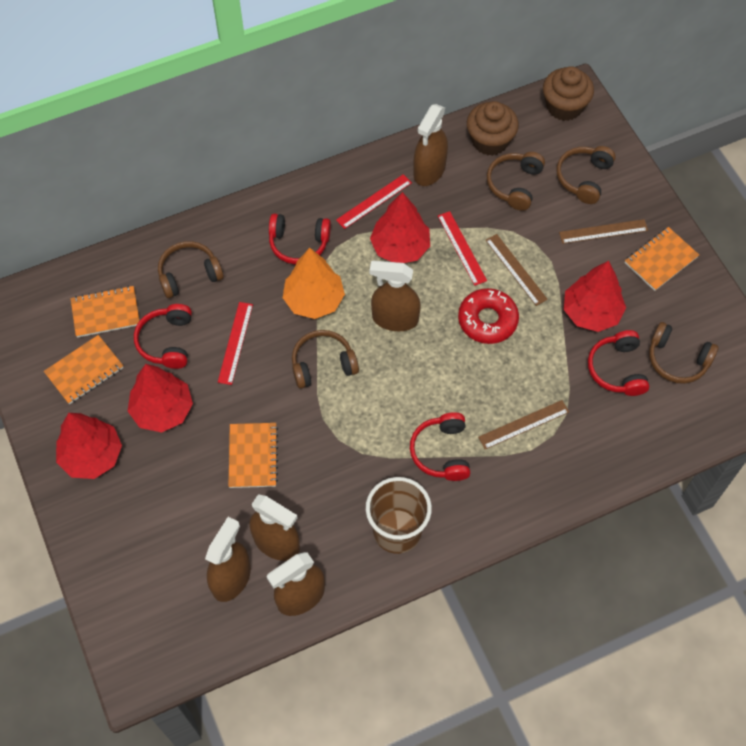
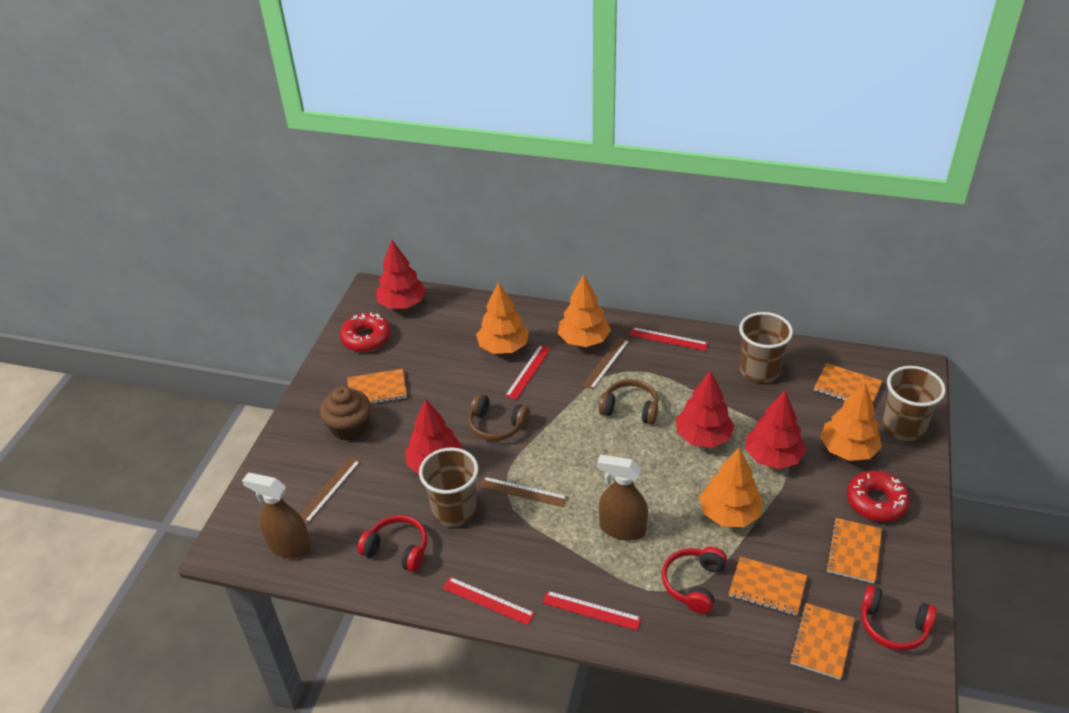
brown cup: [366,477,432,554] = 1 -> [419,448,478,527] [739,312,793,383] [882,366,946,441] = 3
brown cupcake: [467,101,519,156] [543,66,594,121] = 2 -> [320,386,371,441] = 1
brown headphones: [158,241,224,298] [292,330,359,389] [487,152,545,211] [556,146,616,204] [649,322,718,384] = 5 -> [468,394,530,441] [599,379,658,424] = 2
brown spray bottle: [205,517,251,602] [249,494,300,561] [267,552,325,616] [370,261,421,331] [413,104,448,186] = 5 -> [242,473,311,558] [597,455,648,541] = 2
orange notebook: [44,335,124,404] [71,286,139,338] [228,423,278,488] [625,227,699,291] = 4 -> [347,369,407,404] [729,556,807,616] [789,603,855,680] [814,363,882,403] [826,518,882,583] = 5
orange tree: [283,248,345,319] = 1 -> [476,282,529,354] [558,274,611,347] [699,447,763,527] [820,383,882,461] = 4
red donut: [458,288,519,344] = 1 -> [340,312,391,352] [847,471,910,522] = 2
red headphones: [134,304,192,369] [269,214,331,264] [410,412,470,481] [588,330,649,396] = 4 -> [357,515,427,572] [662,547,727,614] [861,585,937,651] = 3
red ruler: [218,302,253,385] [336,174,412,229] [438,211,487,286] = 3 -> [442,577,535,625] [505,345,551,400] [542,591,641,631] [630,327,708,351] = 4

